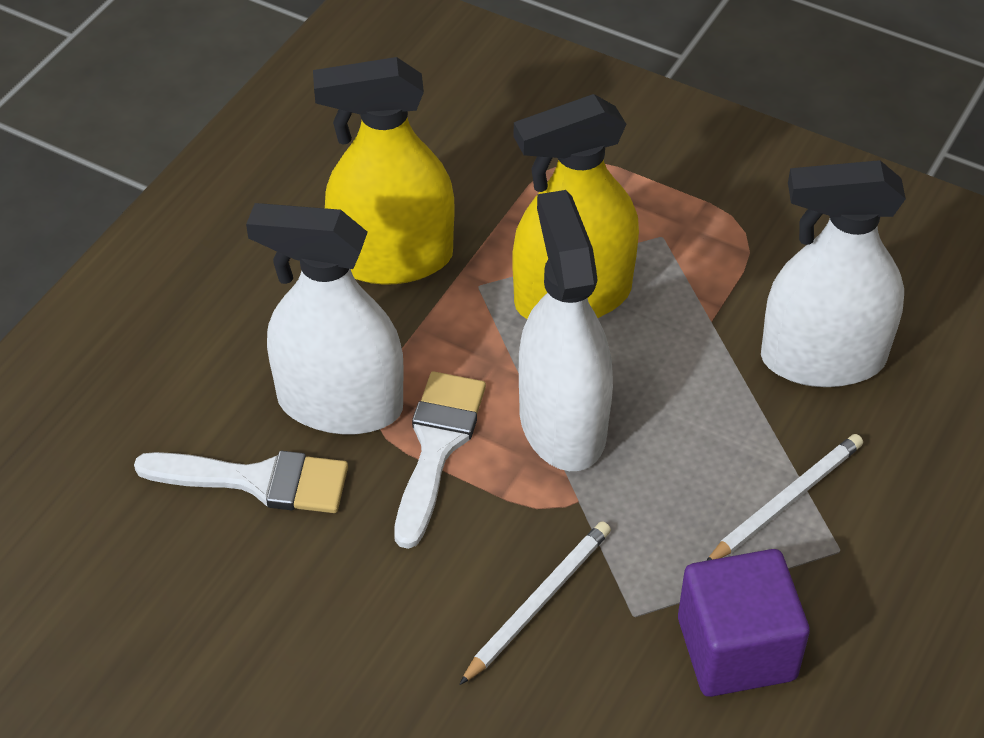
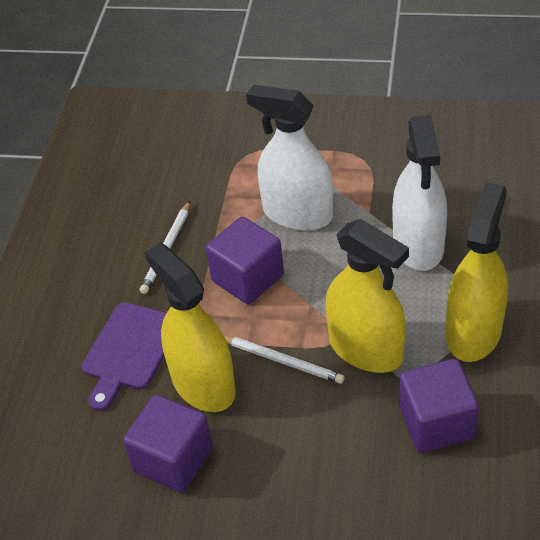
purple cube: [678,549,810,697] = 1 -> [123,395,213,493] [206,217,284,304] [399,359,479,453] = 3
purple cutting board: none = 0 -> [81,302,167,411] = 1
white brush: [134,451,348,513] [394,371,486,549] = 2 -> none = 0
white spray bottle: [246,203,404,434] [519,190,613,471] [761,160,906,387] = 3 -> [246,84,333,231] [392,115,447,271] = 2
yellow spray bottle: [313,57,454,285] [512,94,639,319] = 2 -> [145,243,236,412] [325,219,409,373] [446,182,508,362] = 3

